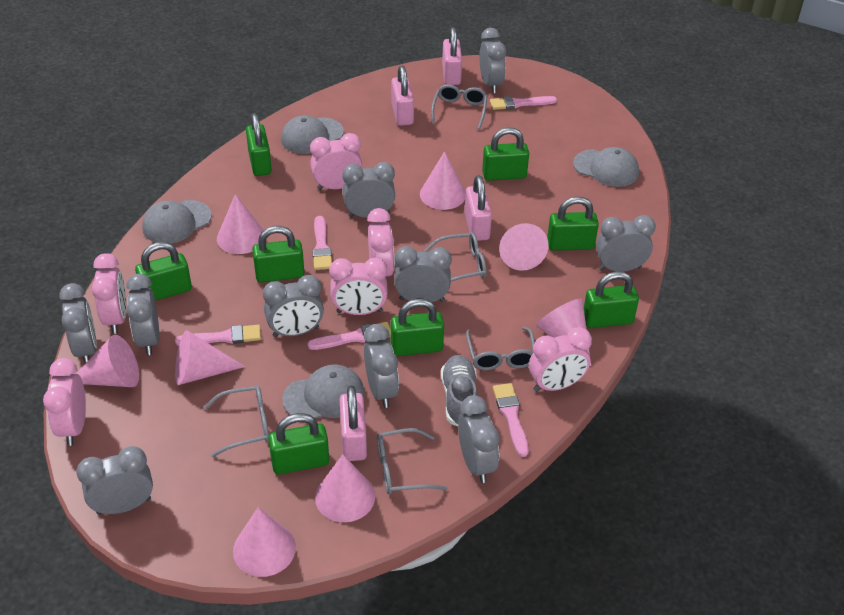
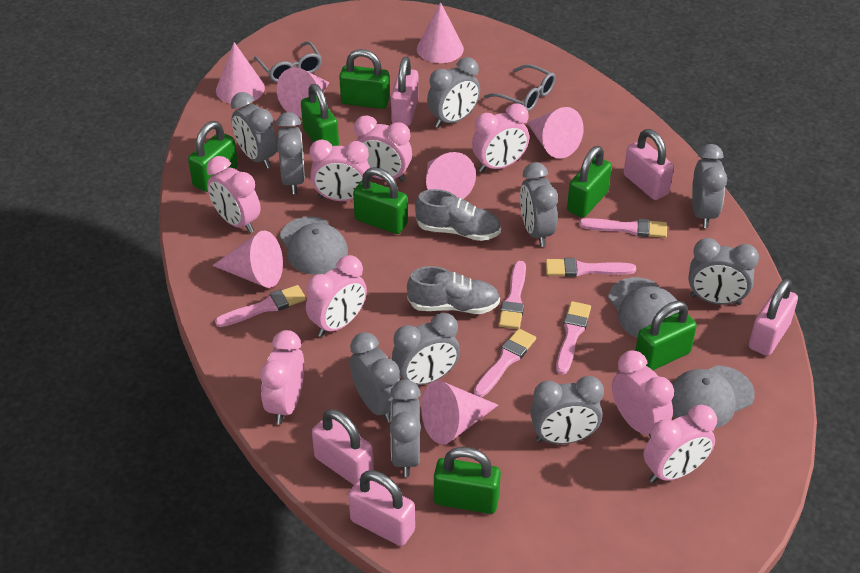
green padlock: [135,242,192,301] [246,113,272,176] [252,226,304,283] [268,413,329,475] [391,299,444,356] [482,127,529,181] [547,196,599,251] [584,271,639,328] = 8 -> [188,121,238,192] [301,84,339,146] [339,49,390,109] [353,167,408,234] [434,447,501,514] [567,146,612,217] [635,301,697,370] = 7
grey cap: [142,200,212,244] [281,115,344,154] [282,364,365,418] [573,147,639,187] = 4 -> [280,217,348,275] [608,277,679,338] [671,365,755,428] = 3
grey glasses: [204,386,269,457] [377,428,447,494] [424,232,487,282] [431,84,487,129] [466,327,535,370] = 5 -> [254,41,322,82] [484,64,556,111] = 2
grey shoe: [441,355,478,426] = 1 -> [407,266,500,314] [415,189,501,241] = 2
pink brush: [175,325,261,346] [307,322,391,350] [312,216,332,270] [490,96,557,110] [493,383,529,457] = 5 -> [215,285,306,327] [474,328,536,397] [499,261,526,329] [545,258,636,277] [556,301,591,375] [579,218,667,238] = 6
pink clock: [43,358,86,446] [92,253,127,334] [310,133,362,190] [329,258,388,315] [367,208,394,277] [529,327,592,392] = 6 -> [207,156,261,233] [260,330,304,424] [306,255,367,337] [309,140,370,201] [354,115,412,182] [472,103,529,172] [612,350,674,438] [644,404,717,483] = 8
pink cone: [76,335,139,387] [175,330,245,385] [217,194,264,254] [233,507,296,577] [315,454,375,522] [420,151,466,210] [499,223,548,271] [536,299,591,366] = 8 -> [212,231,283,288] [216,42,265,104] [277,67,329,118] [417,2,464,63] [421,380,498,445] [426,152,476,199] [527,107,583,159] = 7
pink padlock: [339,386,367,461] [391,66,414,126] [442,27,462,85] [465,175,492,241] = 4 -> [312,409,374,485] [348,470,415,546] [391,57,419,126] [624,129,674,200] [749,279,798,356] = 5

